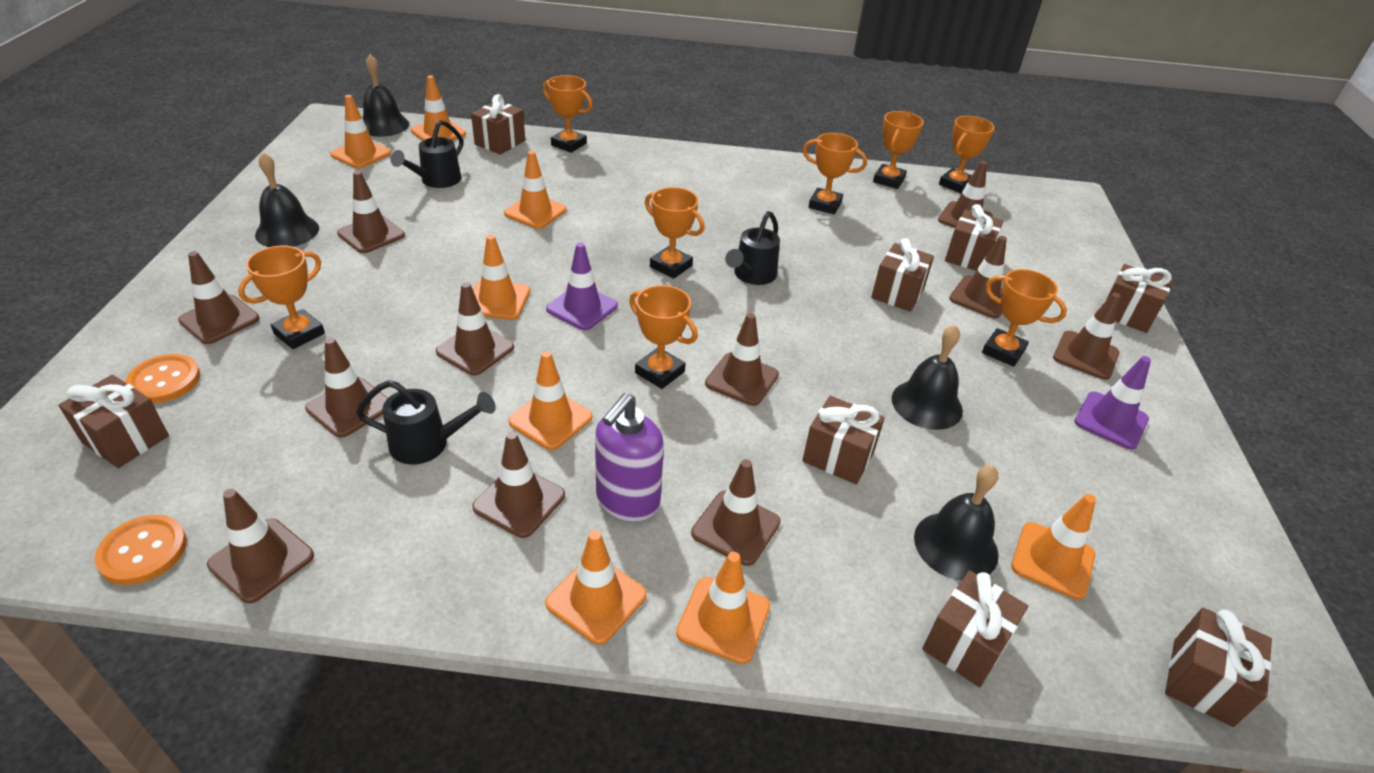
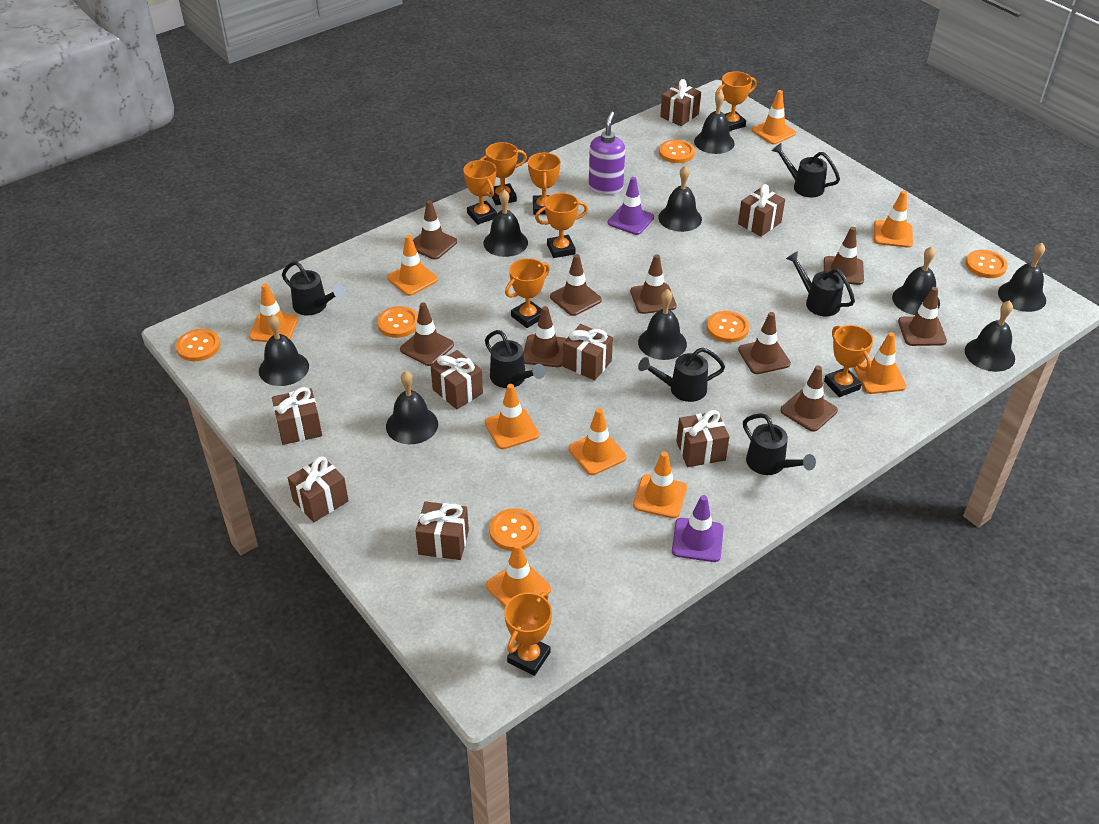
black bell: [255,152,319,247] [362,55,409,137] [892,325,963,430] [914,465,999,581] = 4 -> [259,314,309,386] [386,371,438,444] [484,190,528,257] [638,289,687,360] [658,165,702,232] [694,91,735,154] [892,246,940,315] [965,300,1015,372] [998,243,1046,312] = 9
black watering can: [356,380,496,464] [390,120,463,188] [725,211,780,285] = 3 -> [282,261,346,315] [485,330,546,388] [638,347,725,402] [743,413,816,475] [772,143,840,197] [786,251,855,316] = 6
brown traffic cone: [178,251,259,344] [207,489,314,603] [305,337,388,438] [337,171,405,253] [436,282,514,375] [472,431,565,538] [691,459,781,566] [705,313,779,406] [938,161,993,228] [949,236,1007,318] [1053,292,1121,380] = 11 -> [400,302,454,366] [413,200,457,260] [523,306,566,367] [550,254,602,316] [630,254,677,314] [738,312,791,374] [780,365,838,432] [824,227,864,285] [898,287,947,346] = 9
orange button: [95,515,187,585] [125,354,200,403] = 2 -> [176,329,220,361] [377,306,418,338] [489,508,539,551] [659,140,695,163] [707,311,749,342] [966,250,1008,278] = 6
orange traffic cone: [330,95,391,168] [411,75,466,141] [473,235,530,320] [504,151,567,229] [508,351,592,450] [545,530,647,645] [676,552,770,664] [1011,494,1096,600] = 8 -> [249,283,298,342] [387,235,438,296] [485,384,539,449] [486,543,551,607] [569,408,626,475] [633,451,687,518] [752,90,796,144] [854,332,906,394] [874,191,913,248] = 9

